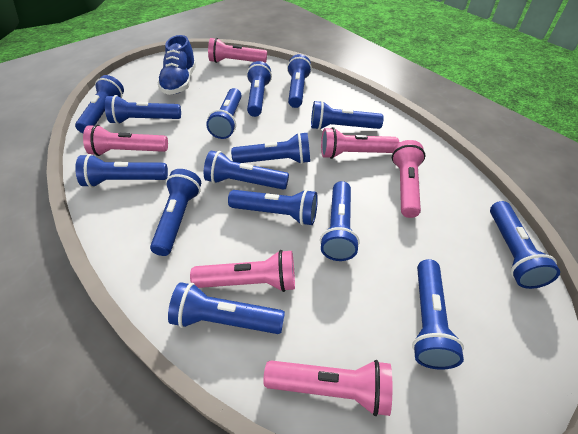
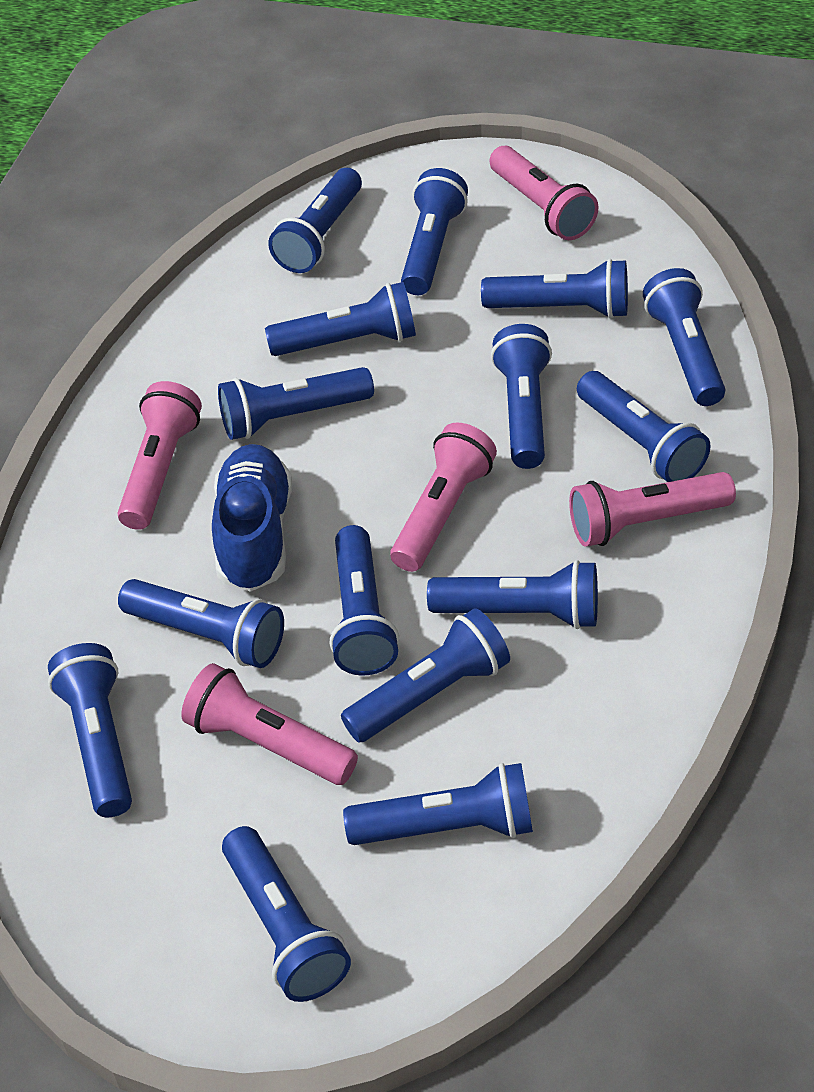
pink flashlight: [83,125,168,156] [190,250,295,292] [208,38,267,63] [263,360,392,416] [321,127,399,159] [392,140,425,218] = 6 -> [117,381,202,530] [181,663,358,785] [390,422,497,572] [490,146,598,240] [569,472,736,547] = 5

